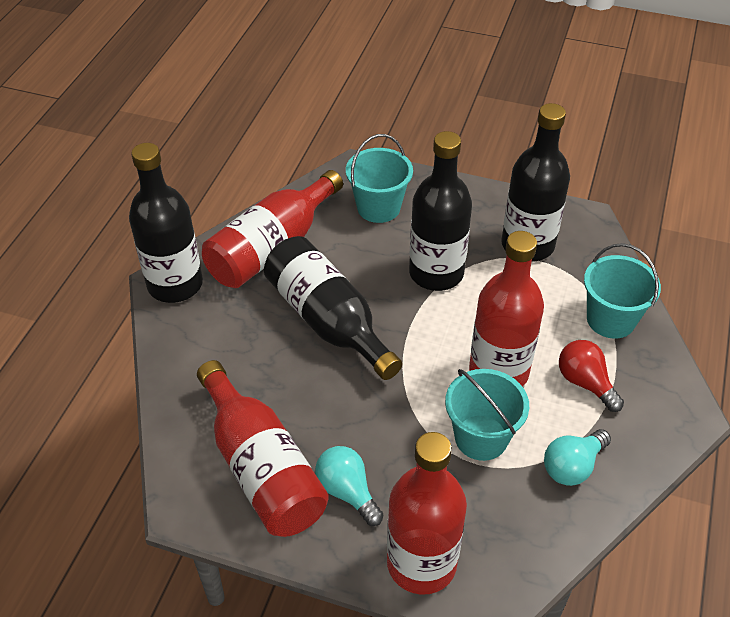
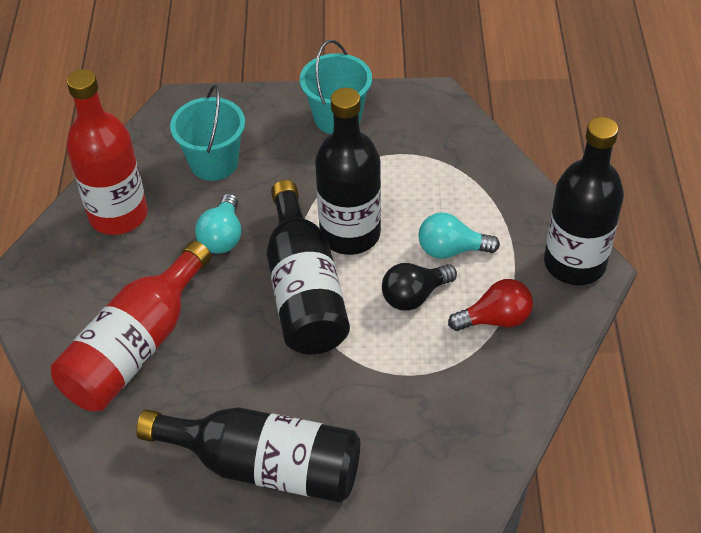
black light bulb: none = 0 -> [382,263,457,311] = 1
red bottle: [197,360,329,537] [202,170,343,288] [387,432,467,595] [469,231,544,387] = 4 -> [51,241,212,411] [66,69,148,235] = 2
turquoise bucket: [346,134,413,223] [445,369,529,461] [584,243,661,339] = 3 -> [170,85,245,181] [300,40,372,134] = 2

